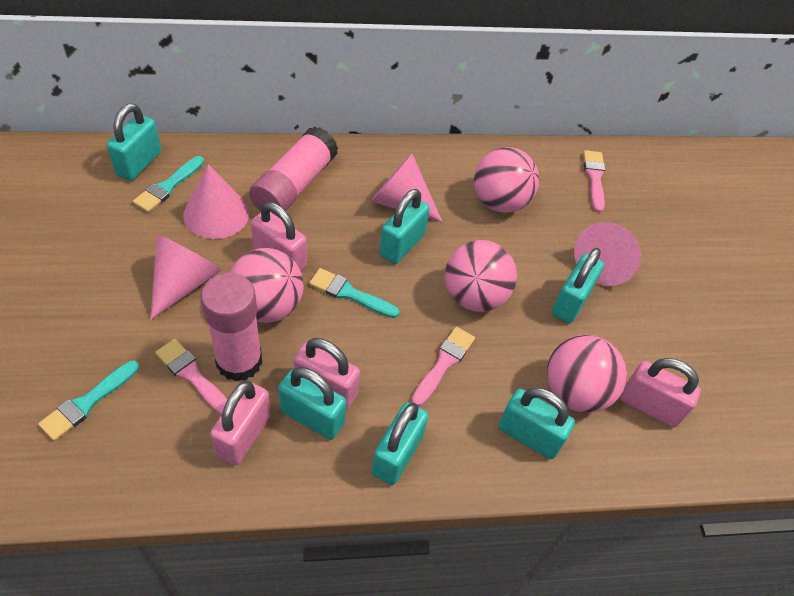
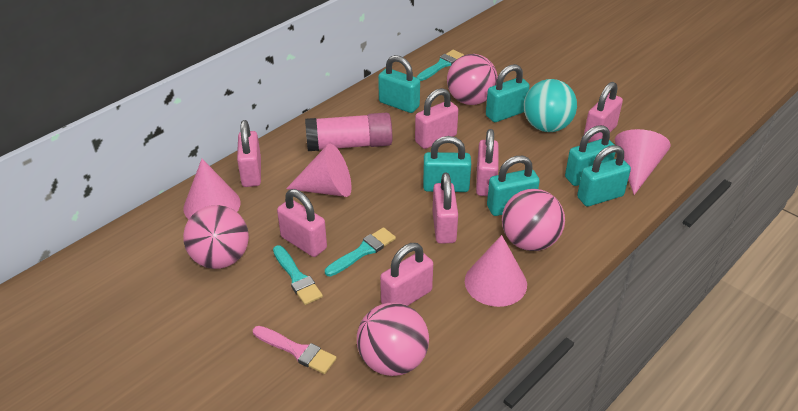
pink brush: [155,339,228,415] [412,327,475,406] [583,150,605,213] = 3 -> [253,326,337,374] = 1
pink glue stick: [201,273,262,381] [249,126,338,217] = 2 -> [305,113,392,151] = 1
pink padlock: [210,381,271,465] [251,202,307,271] [294,338,360,410] [621,358,701,427] = 4 -> [237,120,261,187] [277,189,327,257] [380,243,433,306] [415,88,458,149] [432,172,458,244] [476,129,499,196] [584,82,623,142] = 7
turquoise ball: none = 0 -> [524,79,577,132] = 1

